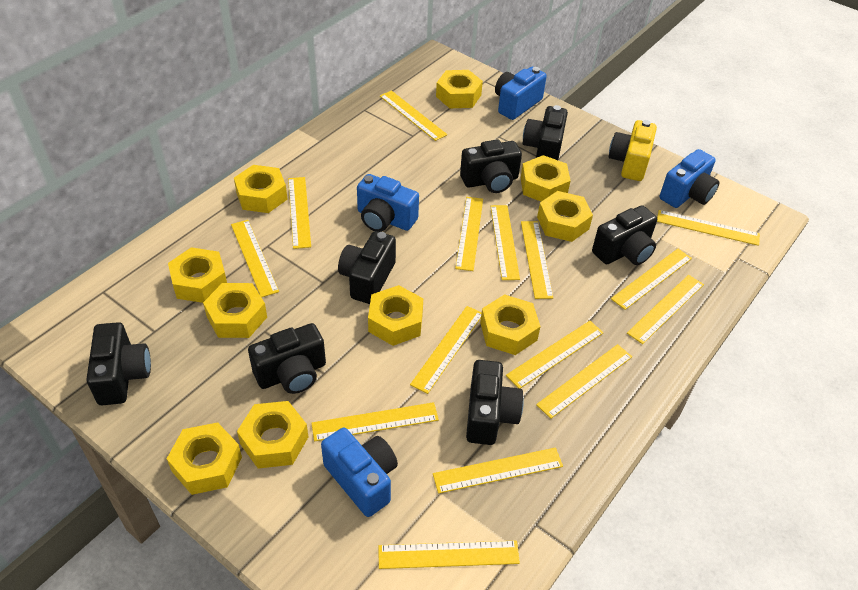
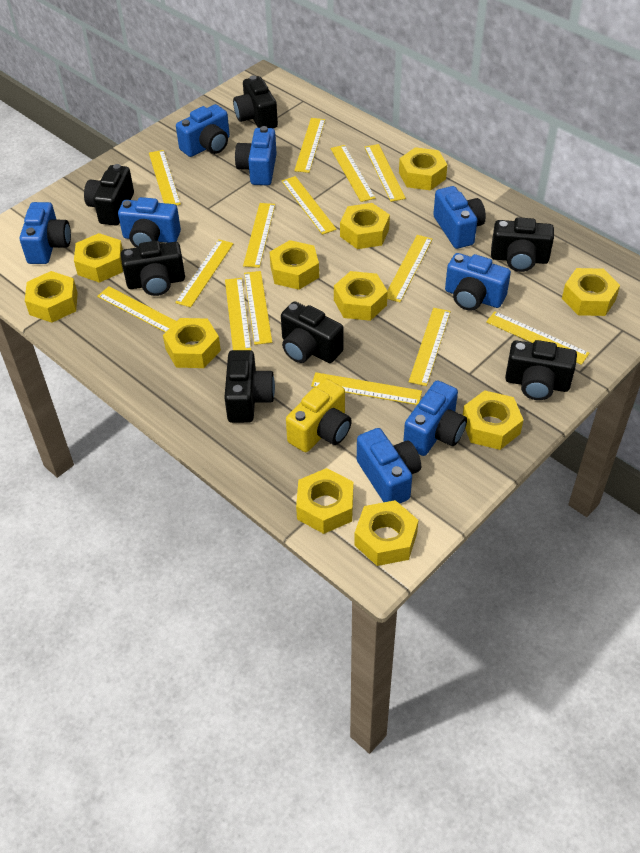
blue camera: [321,428,398,517] [357,174,419,232] [495,67,547,120] [660,149,720,208] = 4 -> [20,202,71,264] [118,197,181,248] [176,104,230,157] [235,126,277,185] [357,428,421,504] [403,380,467,456] [433,186,486,249] [445,253,511,311] = 8
yellow nut: [167,423,242,495] [168,247,227,303] [203,283,267,338] [234,165,288,213] [237,401,308,469] [368,285,423,346] [436,70,483,108] [480,294,541,355] [521,155,571,202] [537,191,593,242] = 10 -> [25,271,78,323] [74,233,123,283] [163,318,221,368] [269,240,319,290] [296,468,353,534] [334,271,388,321] [340,203,390,249] [354,500,418,566] [399,147,447,191] [463,390,523,450] [562,268,620,316] = 11
yellow ruler: [231,220,279,297] [288,177,311,249] [311,402,439,441] [378,541,520,569] [380,90,447,141] [410,306,482,394] [433,448,563,494] [455,197,483,271] [490,205,520,280] [506,321,604,388] [521,221,553,299] [536,344,632,419] [611,249,692,310] [627,275,704,344] [657,210,760,246] = 15 -> [97,286,176,332] [149,150,181,206] [175,239,234,307] [225,278,251,350] [243,203,275,268] [244,271,272,345] [282,176,337,235] [294,118,325,173] [311,372,422,405] [331,145,376,202] [364,144,406,202] [387,235,432,302] [409,308,451,386] [486,311,589,365] = 14

